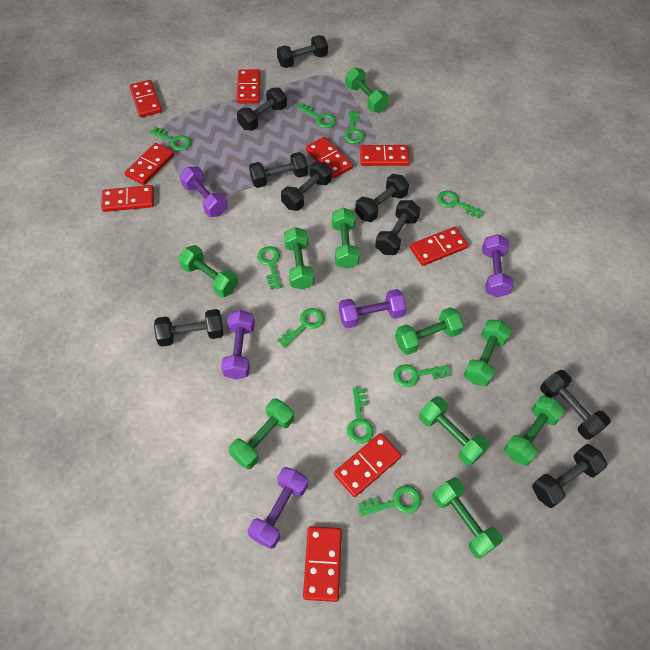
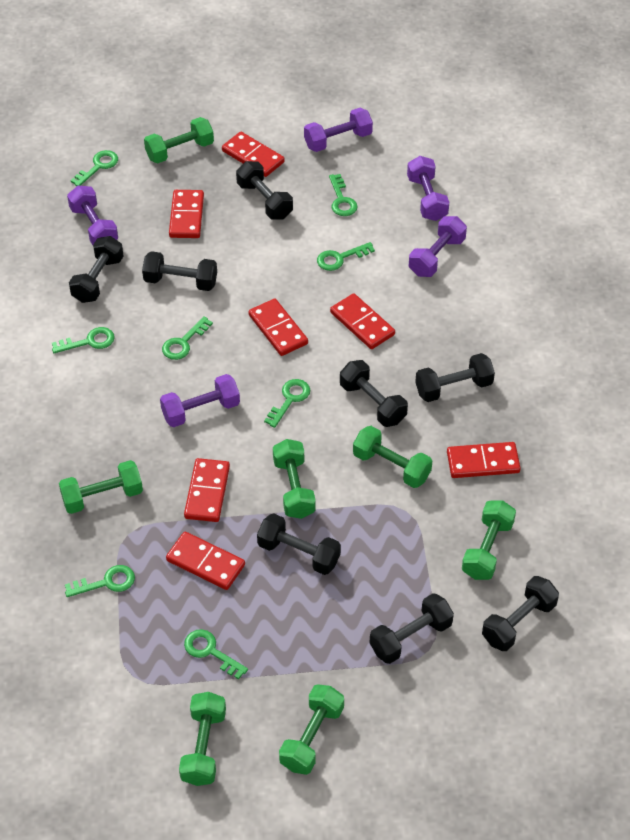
black dumbbell: [154,309,223,347] [237,88,287,131] [249,152,308,188] [277,35,328,68] [281,162,332,211] [355,174,409,222] [375,200,421,255] [532,444,607,508] [540,370,611,440] = 9 -> [69,236,124,303] [142,251,217,291] [236,161,293,219] [257,513,341,575] [340,360,408,427] [370,593,454,664] [415,353,495,402] [482,576,559,651] = 8
green dumbbell: [178,245,238,297] [229,399,294,469] [284,227,314,290] [332,208,360,269] [345,68,389,113] [395,307,464,355] [419,396,489,466] [433,477,503,559] [464,320,511,386] [504,395,565,466] = 10 -> [59,460,143,514] [144,117,214,163] [179,692,226,786] [273,439,316,519] [279,684,344,775] [353,426,432,488] [462,500,516,580] = 7
green key: [150,127,191,151] [257,246,281,289] [277,308,324,348] [297,103,336,128] [344,111,364,144] [347,388,374,444] [358,486,421,516] [393,364,451,387] [437,191,484,219] = 9 -> [52,327,115,353] [65,565,135,597] [71,150,118,186] [162,316,213,360] [184,629,248,679] [264,379,310,428] [317,242,375,271] [329,174,357,216] = 8
red domino: [101,185,154,212] [125,143,174,185] [129,80,162,117] [236,69,260,103] [303,526,342,602] [306,137,353,178] [334,433,402,497] [360,145,410,166] [410,227,468,266] = 9 -> [166,532,245,590] [169,190,204,238] [184,458,230,522] [222,132,285,177] [249,299,308,356] [330,293,395,349] [447,442,521,478] = 7

